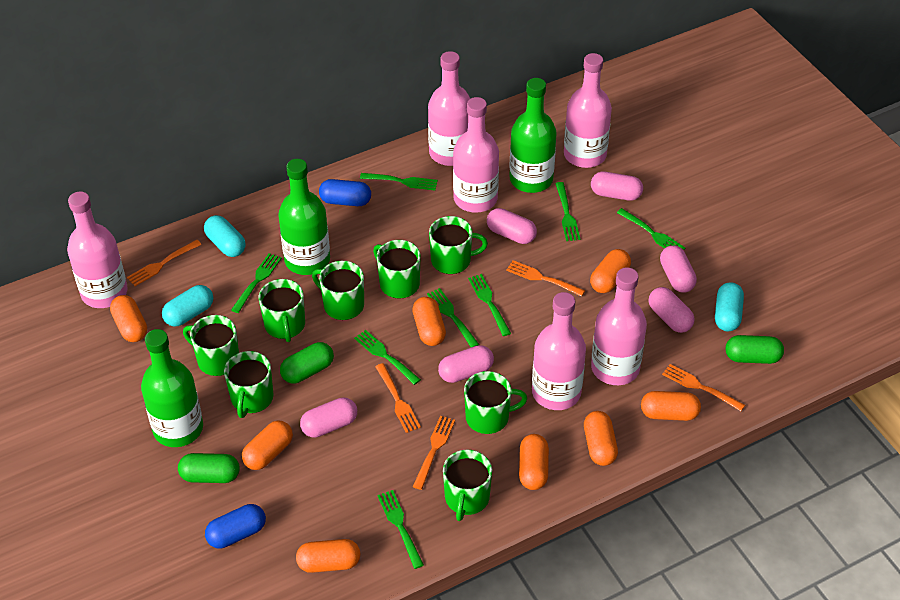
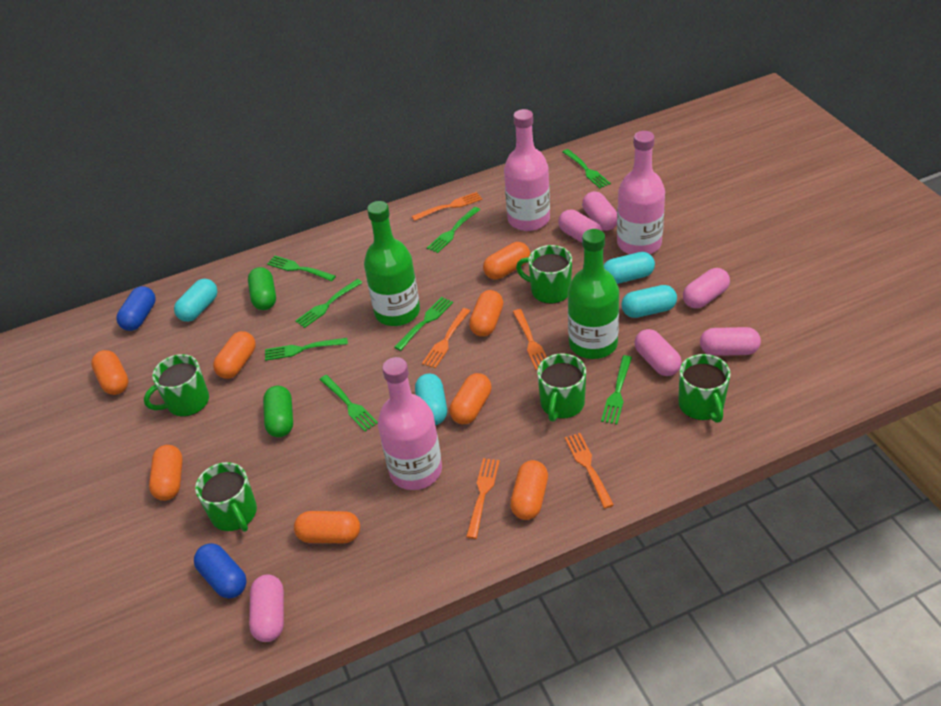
green bottle: [141,329,203,447] [278,159,330,275] [509,78,556,193] = 3 -> [364,201,420,326] [568,229,619,359] = 2
green capsule: [178,453,239,483] [280,342,334,383] [726,335,784,364] = 3 -> [248,267,276,310] [263,386,293,437] = 2
green mug: [183,315,239,376] [224,351,274,418] [259,279,305,342] [312,261,364,320] [373,240,421,299] [429,216,488,274] [443,450,492,521] [464,371,527,434] = 8 -> [144,354,209,416] [195,462,257,532] [516,245,572,304] [537,353,586,422] [678,354,731,423] = 5
pink bottle: [67,191,128,308] [428,51,470,166] [453,97,499,213] [532,292,586,410] [564,53,612,168] [591,267,647,385] = 6 -> [378,357,442,490] [504,109,550,231] [617,131,665,254] = 3
turquoise capsule: [162,285,213,327] [204,215,246,257] [715,282,744,331] = 3 -> [174,279,218,322] [415,374,447,425] [604,252,655,284] [621,285,677,318] = 4

